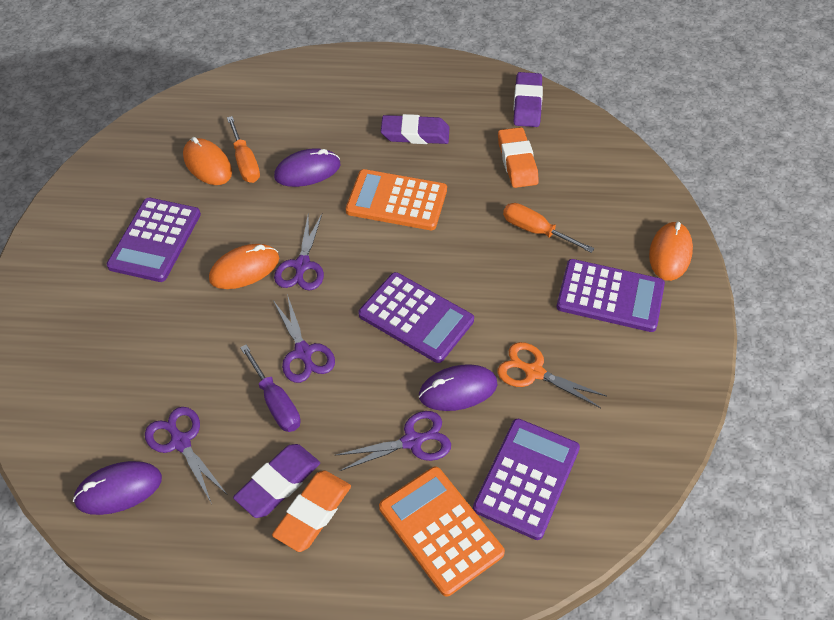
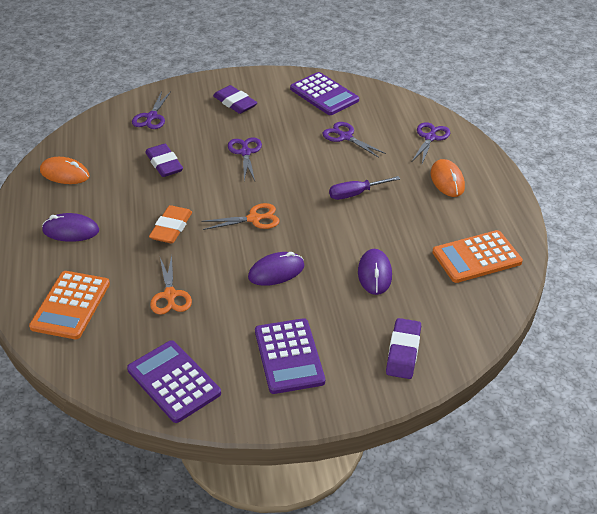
orange eraser: [272,470,351,552] [498,127,539,188] = 2 -> [149,205,192,243] = 1
orange mouse: [183,137,232,185] [209,244,279,289] [649,222,693,281] = 3 -> [40,157,90,184] [430,159,465,197] = 2
orange scissors: [497,342,607,408] = 1 -> [150,255,192,315] [201,203,279,230] = 2
orange screwdriver: [227,116,260,183] [503,203,595,253] = 2 -> none = 0
purple calculator: [107,198,201,282] [358,272,474,363] [473,419,580,540] [557,259,665,332] = 4 -> [127,340,221,423] [255,318,325,394] [290,72,359,115] = 3

